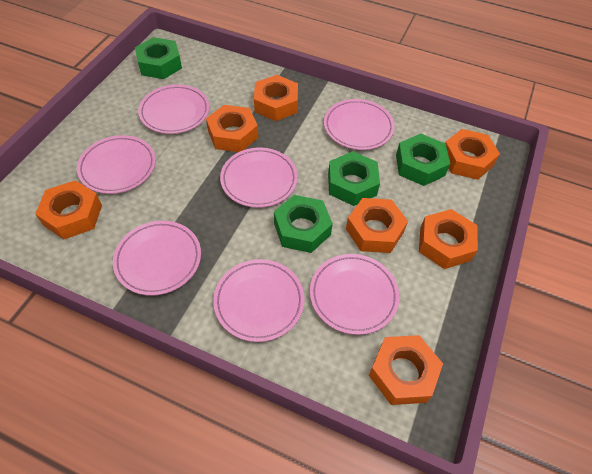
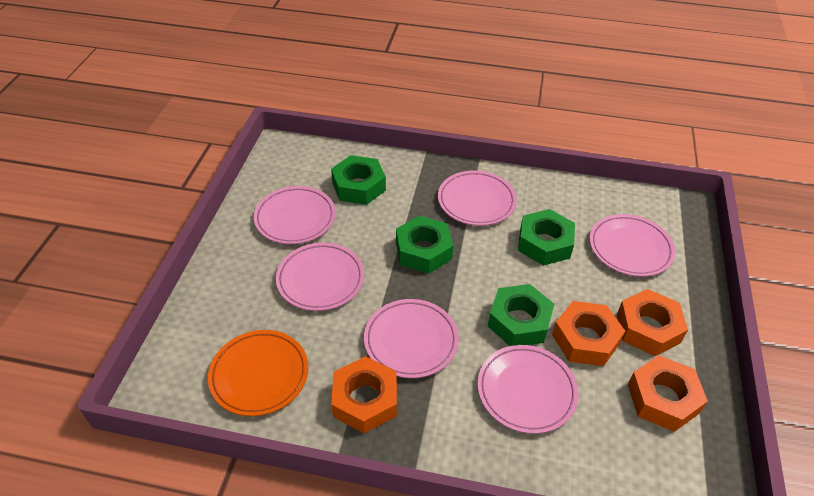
orange nut: [35,180,102,239] [206,105,258,152] [254,75,298,121] [346,198,408,253] [369,335,443,405] [419,209,478,269] [445,129,500,180] = 7 -> [331,356,397,434] [552,301,625,366] [617,289,688,356] [628,356,708,432] = 4
orange plate: none = 0 -> [208,330,308,416] = 1
pink plate: [77,135,156,194] [113,221,201,296] [138,85,210,134] [213,259,305,342] [220,148,298,208] [310,254,400,335] [324,99,395,150] = 7 -> [254,186,336,244] [276,242,364,311] [364,299,459,378] [438,170,517,226] [477,345,578,434] [589,214,675,277] = 6

